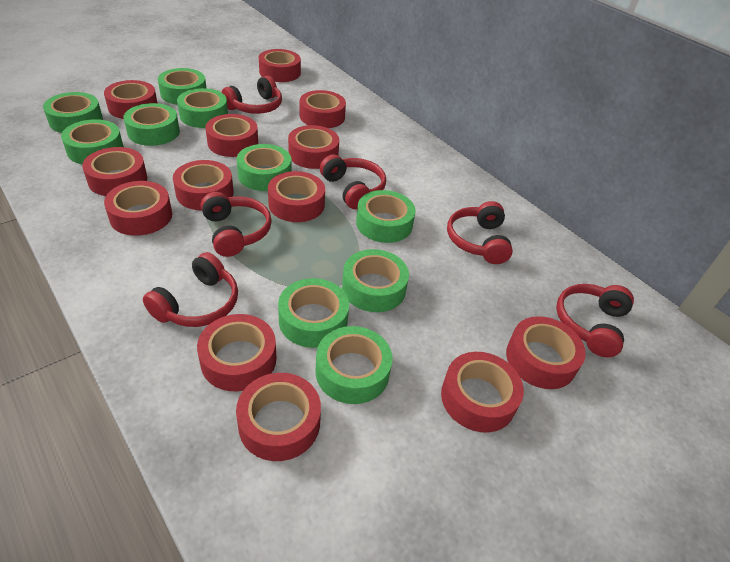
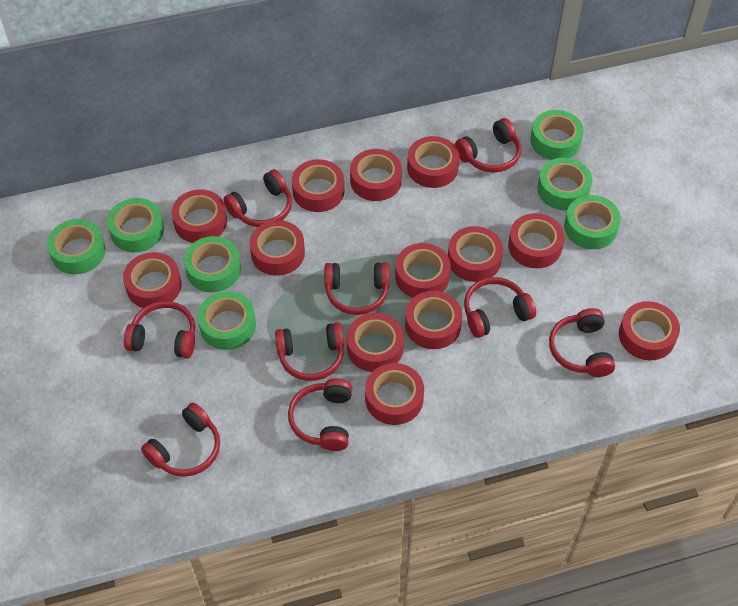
green tape: [43,92,103,133] [61,119,124,164] [123,103,180,146] [158,68,206,105] [177,88,228,128] [236,144,292,191] [278,278,349,348] [315,326,392,404] [342,249,409,312] [356,190,416,243] = 10 -> [47,219,105,274] [107,198,164,252] [184,236,241,292] [198,291,256,350] [530,110,584,160] [537,158,592,210] [564,195,621,249] = 7
red headphones: [143,252,238,327] [201,192,272,257] [221,76,282,114] [320,154,386,209] [447,201,513,264] [556,284,634,357] = 6 -> [124,301,195,359] [141,403,220,477] [223,169,292,227] [275,322,344,381] [288,378,352,451] [324,262,390,315] [455,118,521,173] [464,277,536,338] [549,308,615,377] = 9

